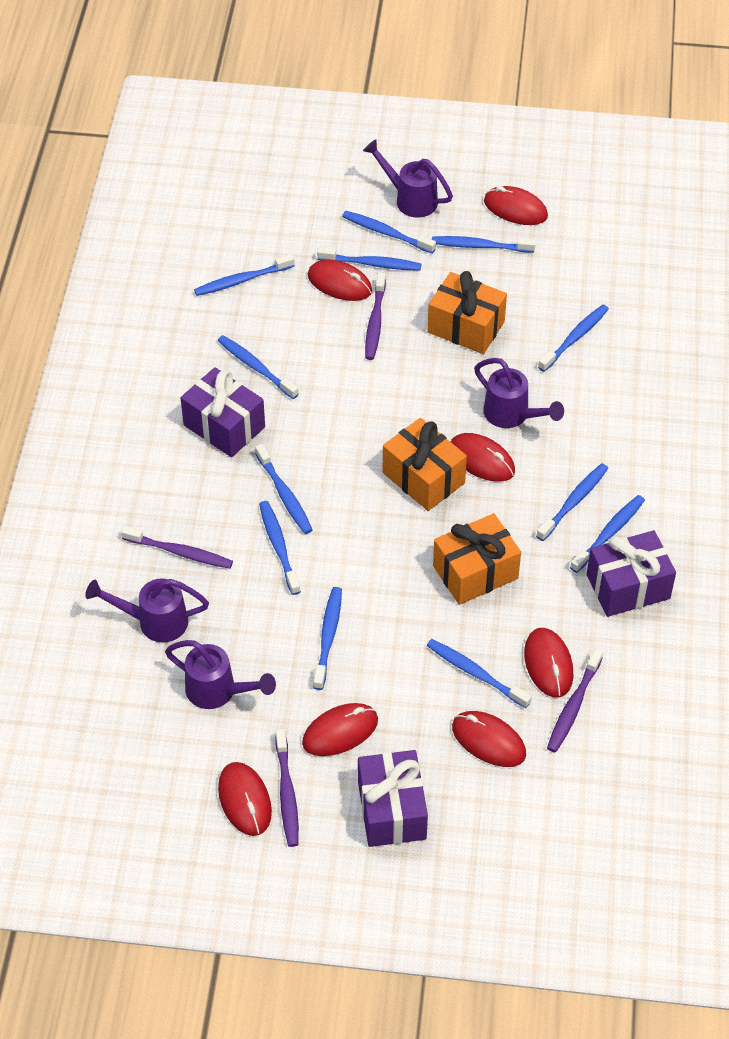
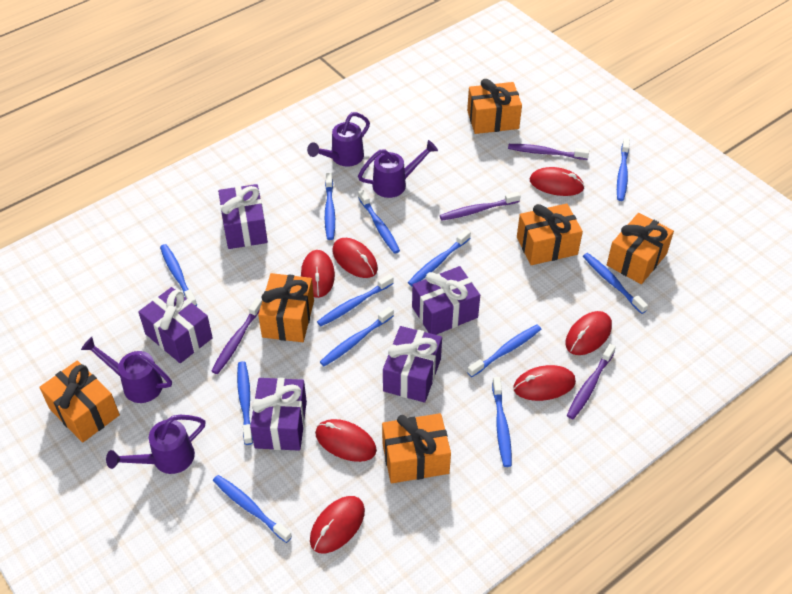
orange gift: [383,418,467,511] [428,271,507,354] [433,513,521,605] = 3 -> [39,360,120,443] [258,273,314,342] [382,413,451,483] [467,79,522,134] [517,203,583,265] [607,213,674,284] = 6
purple gift: [181,367,265,457] [358,750,428,847] [586,530,676,617] = 3 -> [138,287,213,363] [218,184,268,249] [250,378,307,451] [383,326,442,403] [412,266,480,335] = 5

